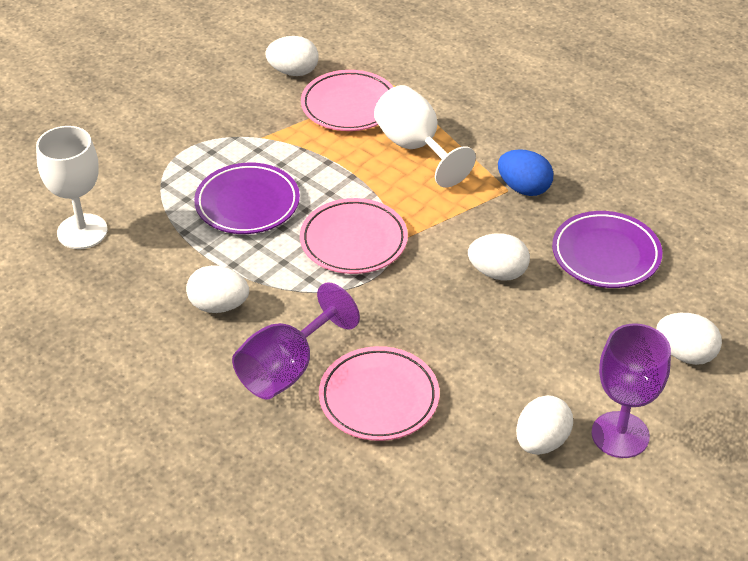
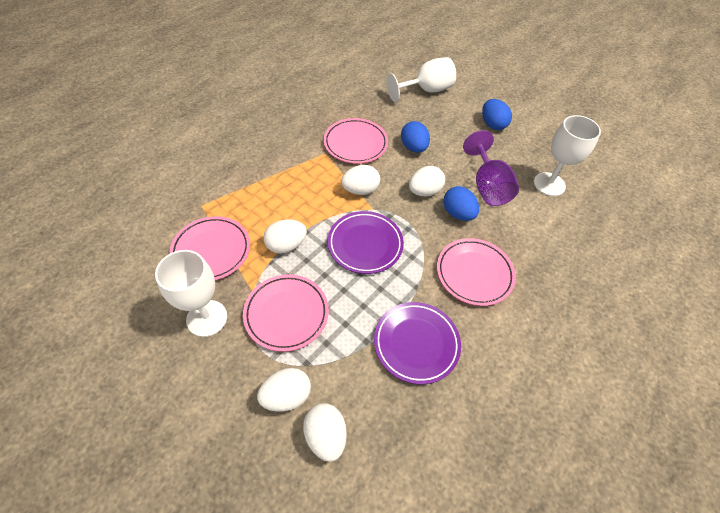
blue egg: [498,149,553,196] = 1 -> [401,121,430,153] [443,186,479,221] [482,99,512,130] = 3
pink plate: [300,198,408,274] [301,70,393,131] [319,346,439,441] = 3 -> [170,216,250,280] [243,274,329,352] [324,118,388,164] [437,238,516,306] = 4
purple goblet: [232,282,360,399] [592,324,671,458] = 2 -> [463,130,519,206] = 1
white goblet: [36,126,107,249] [374,85,476,187] = 2 -> [155,250,227,337] [386,57,456,102] [534,115,601,196] = 3

